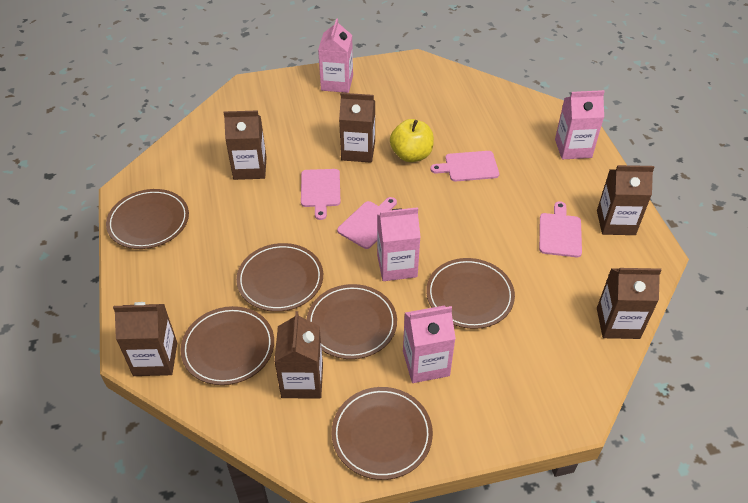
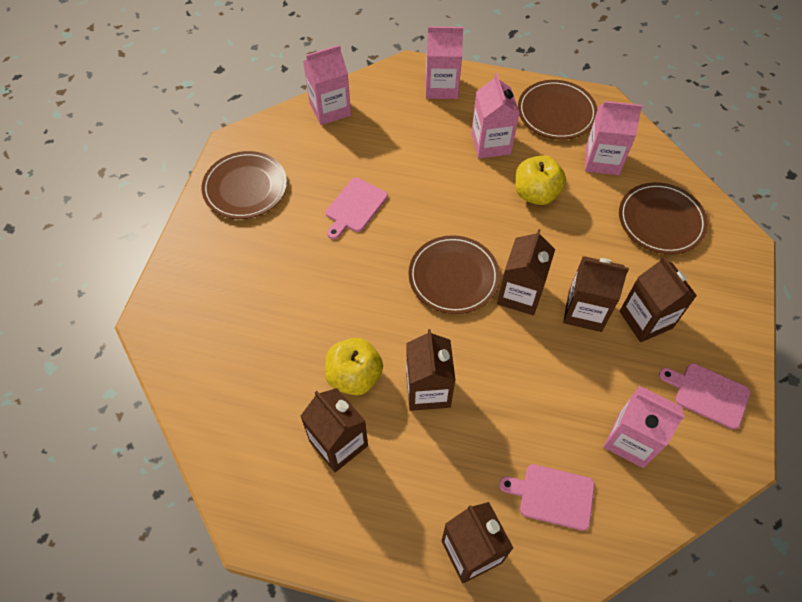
brown plate: [106,189,189,249] [180,306,274,385] [236,243,323,312] [307,284,397,359] [331,387,433,480] [426,258,515,329] = 6 -> [201,151,287,219] [408,235,500,314] [518,80,598,140] [619,182,708,254] = 4
pink carton: [318,18,353,93] [377,207,421,281] [403,306,456,383] [555,90,605,159] = 4 -> [303,45,351,125] [426,26,463,99] [471,73,520,159] [585,101,643,175] [604,386,685,468] = 5
pink cutting board: [301,169,341,220] [337,197,397,249] [430,151,499,181] [539,201,582,257] = 4 -> [326,178,388,239] [499,464,595,531] [659,363,750,430] = 3
yellow apple: [390,119,434,162] = 1 -> [325,338,383,395] [515,155,566,205] = 2

